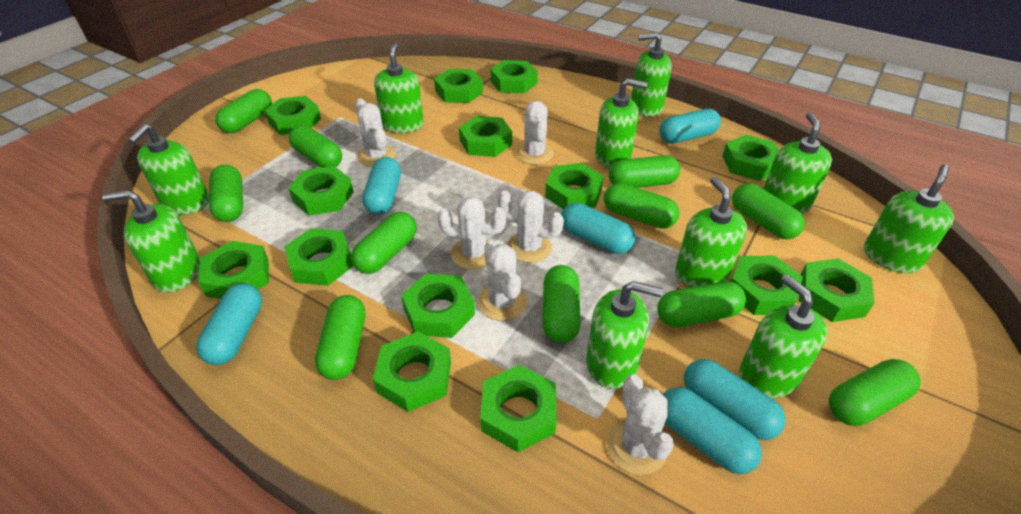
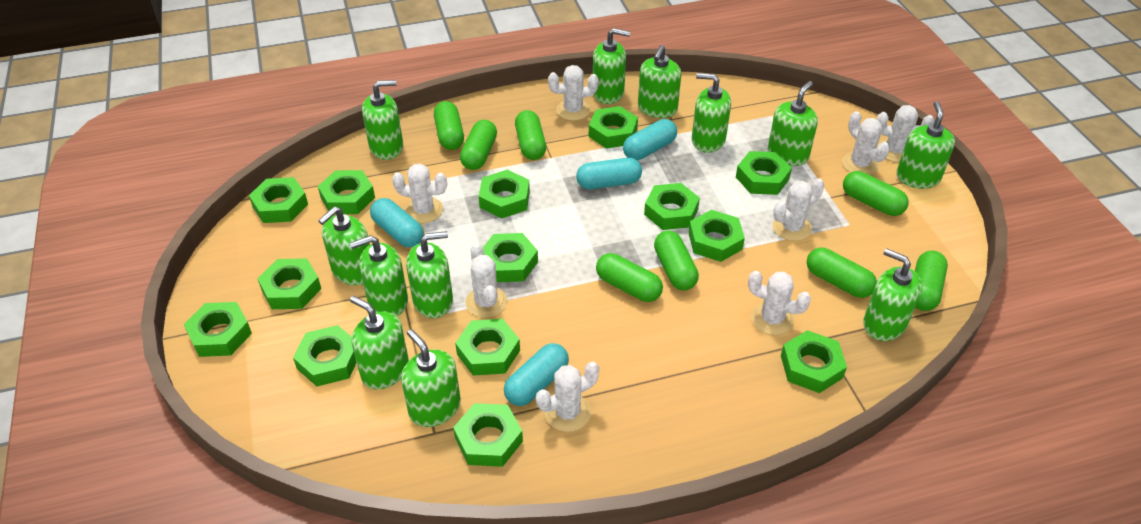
green capsule: [209,165,243,222] [216,89,272,133] [289,125,342,168] [315,295,365,380] [351,212,417,274] [543,265,581,343] [604,183,680,229] [609,155,680,188] [657,281,746,327] [732,183,805,239] [829,359,921,426] = 11 -> [434,101,464,150] [460,120,497,170] [515,110,546,160] [596,253,663,302] [654,231,699,290] [807,248,877,298] [843,171,909,216] [915,251,948,311] = 8
green soap dispenser: [102,190,200,293] [128,124,209,215] [374,42,424,133] [586,281,663,389] [595,78,648,168] [631,32,672,117] [675,177,747,287] [739,274,828,398] [763,112,832,214] [864,164,954,273] = 10 -> [318,206,370,285] [350,235,408,316] [350,296,409,389] [362,80,403,160] [401,329,461,427] [406,231,453,318] [593,28,630,104] [638,45,681,118] [692,73,731,153] [768,81,818,166] [863,248,922,341] [896,101,955,189] = 12
turquoise capsule: [196,283,262,365] [362,157,401,215] [561,203,635,254] [659,109,721,144] [663,387,762,474] [684,359,785,440] = 6 -> [370,198,424,248] [504,343,569,406] [576,158,642,189] [623,119,677,161] = 4
white cactus: [355,98,396,167] [437,197,506,270] [478,240,527,321] [498,191,564,263] [516,101,554,165] [607,374,674,475] = 6 -> [392,164,447,223] [465,244,507,318] [536,362,599,432] [548,65,599,121] [748,271,811,335] [773,178,824,241] [842,111,890,175] [877,105,935,162] = 8

